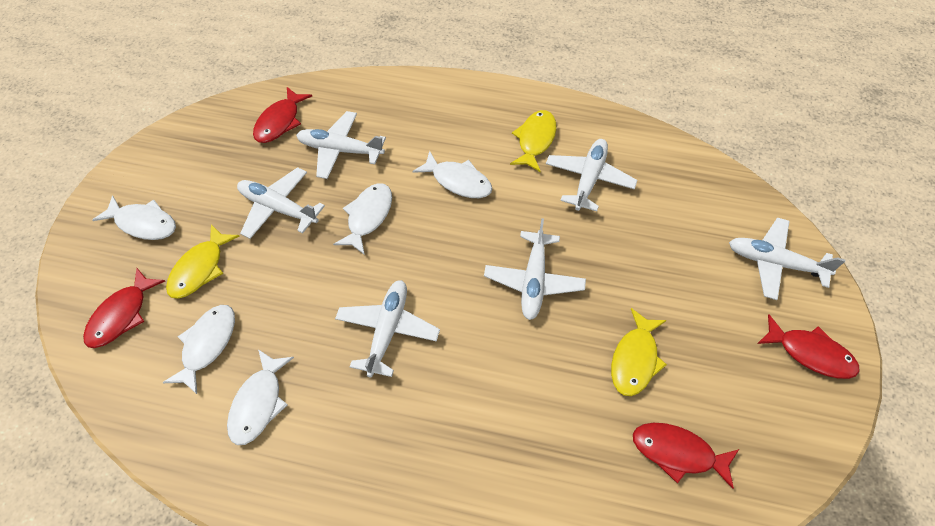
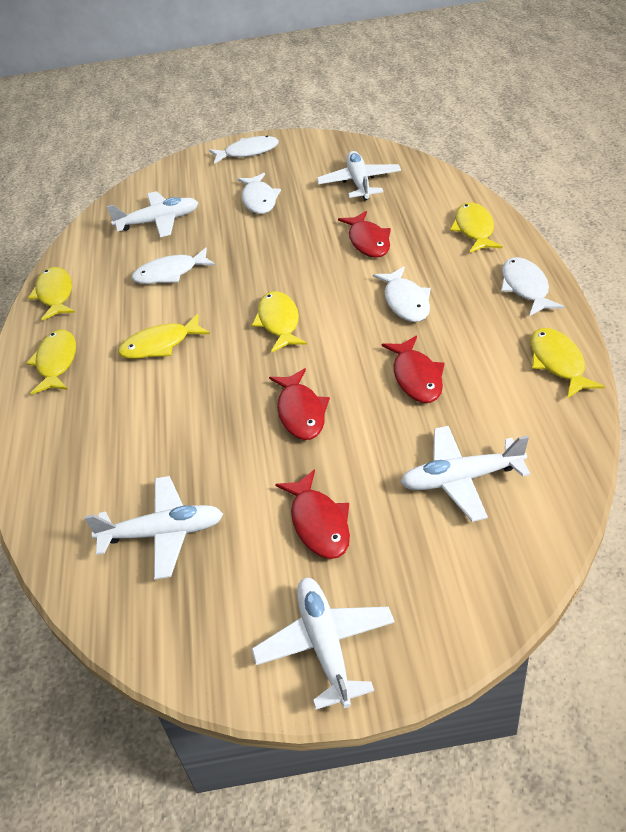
white plane: [237,167,325,239] [296,111,386,179] [335,280,440,378] [484,218,586,320] [546,139,637,211] [729,217,845,300] = 6 -> [84,476,223,580] [107,191,198,237] [252,578,395,710] [317,151,401,201] [400,426,530,522] = 5
yellow fish: [166,224,240,299] [510,110,557,172] [611,308,667,396] = 3 -> [26,329,76,395] [28,267,75,321] [118,314,210,359] [252,291,307,353] [450,202,503,253] [530,328,605,398] = 6

